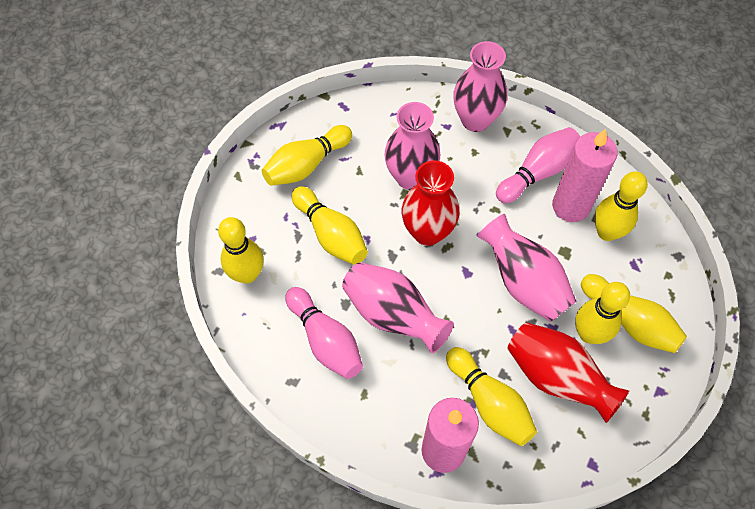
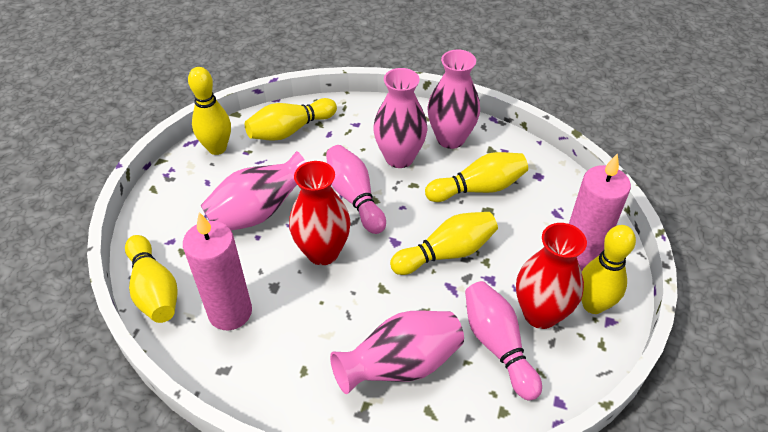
yellow bowling pin: [218,217,264,284] [262,125,352,186] [292,186,368,265] [446,347,537,446] [575,282,630,344] [581,274,687,353] [594,171,648,241] = 7 -> [125,235,178,323] [188,67,231,155] [245,98,337,141] [390,212,498,275] [425,152,528,202] [581,225,636,314] = 6

